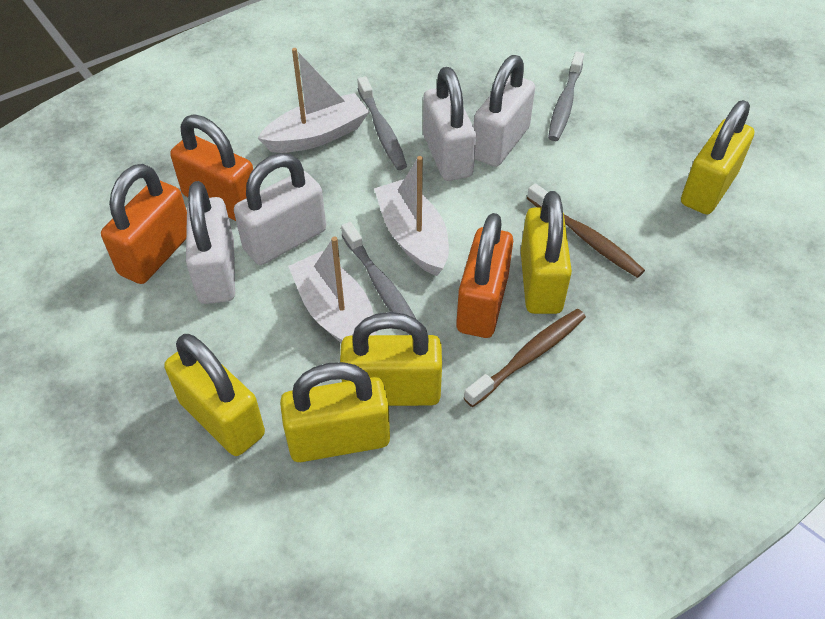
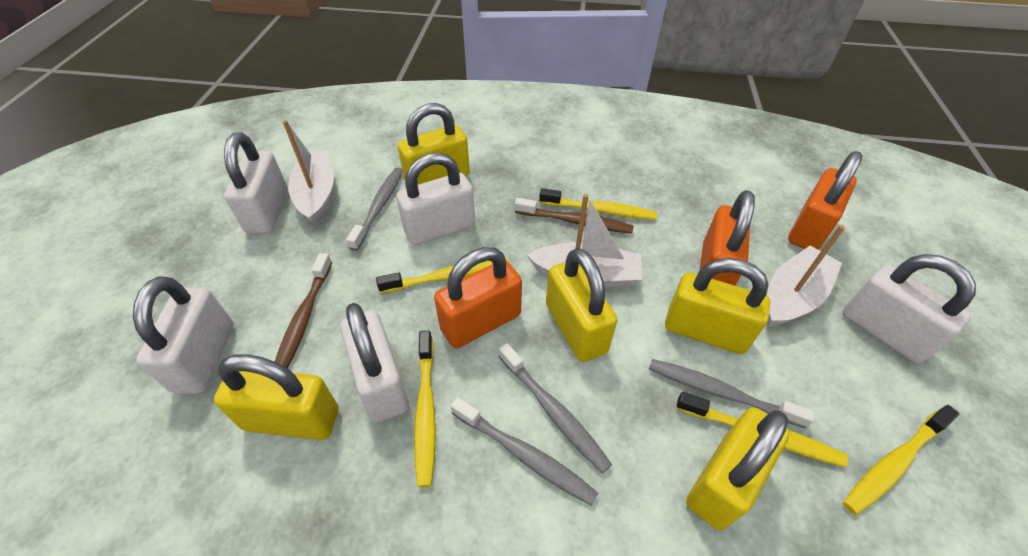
grey toothbrush: [341,222,415,335] [357,76,407,170] [548,51,584,141] = 3 -> [346,167,403,251] [451,397,598,506] [499,343,612,473] [649,359,815,428] = 4
white padlock: [186,181,235,304] [234,153,326,265] [423,67,476,181] [473,55,535,167] = 4 -> [133,276,234,394] [224,132,288,234] [340,303,409,422] [396,152,475,245] [843,254,976,363] = 5
yellow toothbrush: none = 0 -> [376,258,509,293] [414,331,436,487] [539,188,657,220] [676,392,848,467] [843,405,959,515] = 5

